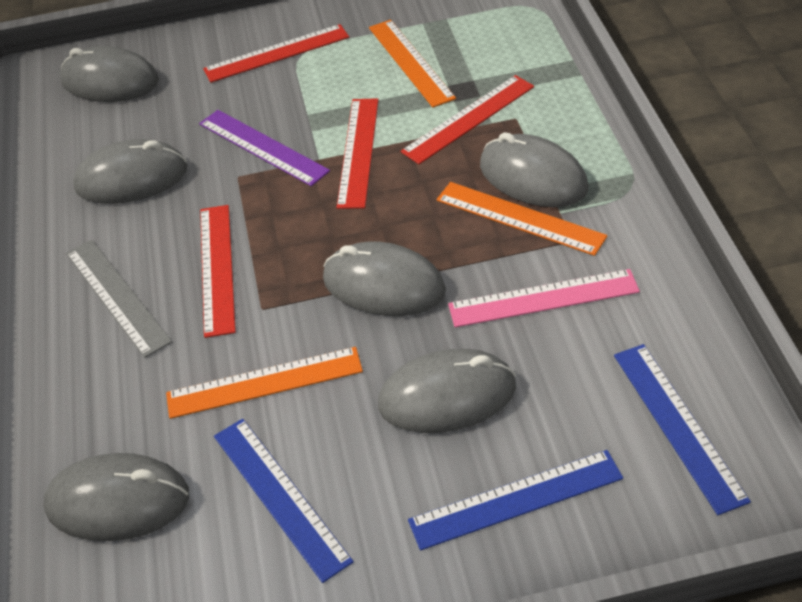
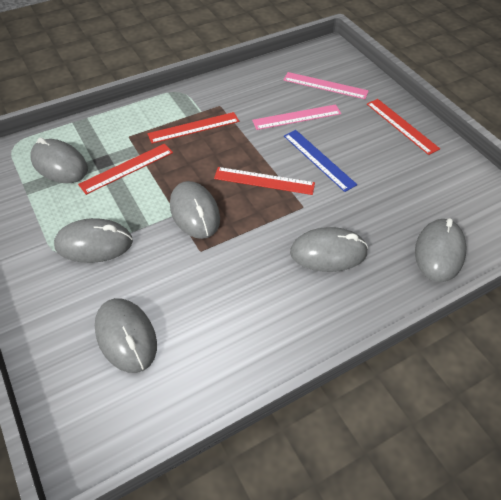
blue ruler: [214,419,354,583] [408,450,623,550] [614,344,751,515] = 3 -> [284,130,357,192] = 1
grey ruler: [66,240,172,358] = 1 -> none = 0
orange ruler: [166,347,363,419] [369,20,456,108] [436,182,608,256] = 3 -> none = 0
pink ruler: [448,269,640,327] = 1 -> [252,104,341,130] [284,72,369,99] = 2
purple ruler: [199,110,330,186] = 1 -> none = 0

